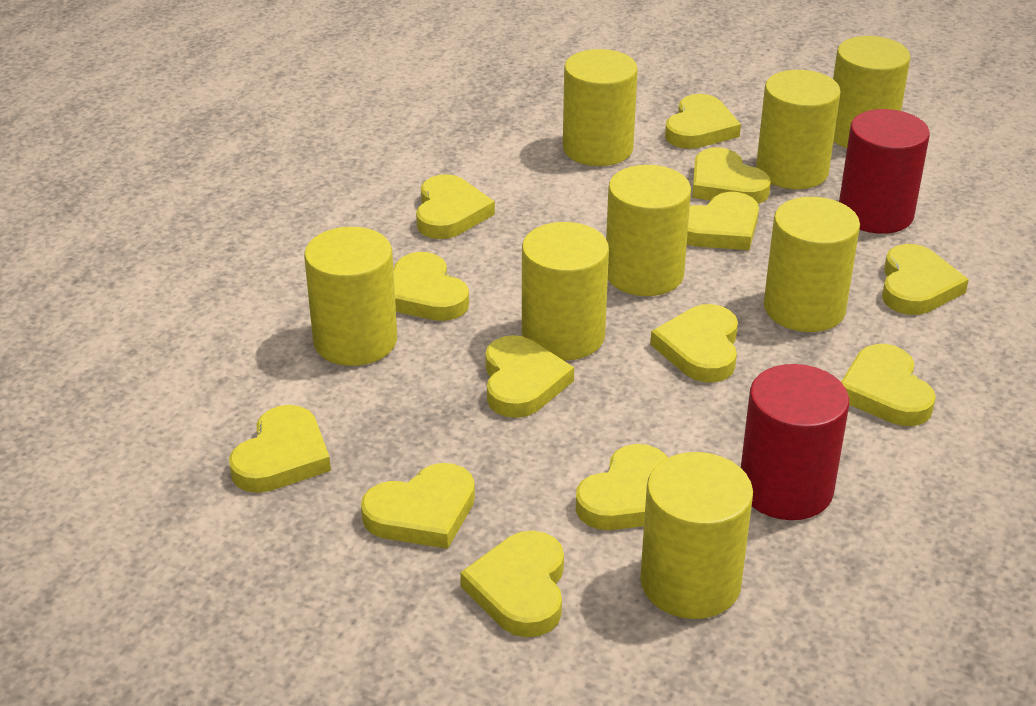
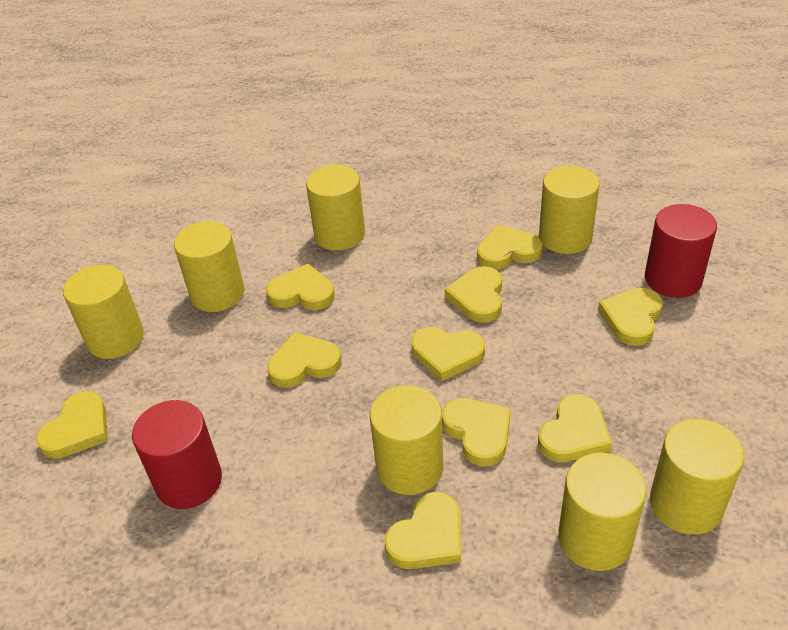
yellow cylinder: [304,227,397,366] [522,222,609,360] [563,49,638,166] [606,165,691,296] [640,452,753,619] [756,70,841,189] [764,197,860,332] [833,36,910,148] = 8 -> [63,265,144,359] [174,221,244,312] [306,165,365,251] [370,385,443,495] [539,166,599,254] [558,453,647,571] [650,419,744,535] = 7
yellow heart: [229,405,331,493] [361,463,475,549] [393,252,469,321] [416,174,495,239] [460,531,564,637] [485,335,574,418] [576,444,668,530] [650,304,738,382] [665,94,741,149] [687,192,759,250] [692,148,771,204] [841,344,936,426] [882,244,969,315] = 13 -> [36,391,108,459] [266,263,335,310] [267,332,342,388] [385,492,461,569] [411,327,485,382] [442,398,511,467] [445,266,502,323] [477,225,543,270] [538,394,612,462] [598,288,663,346] = 10

